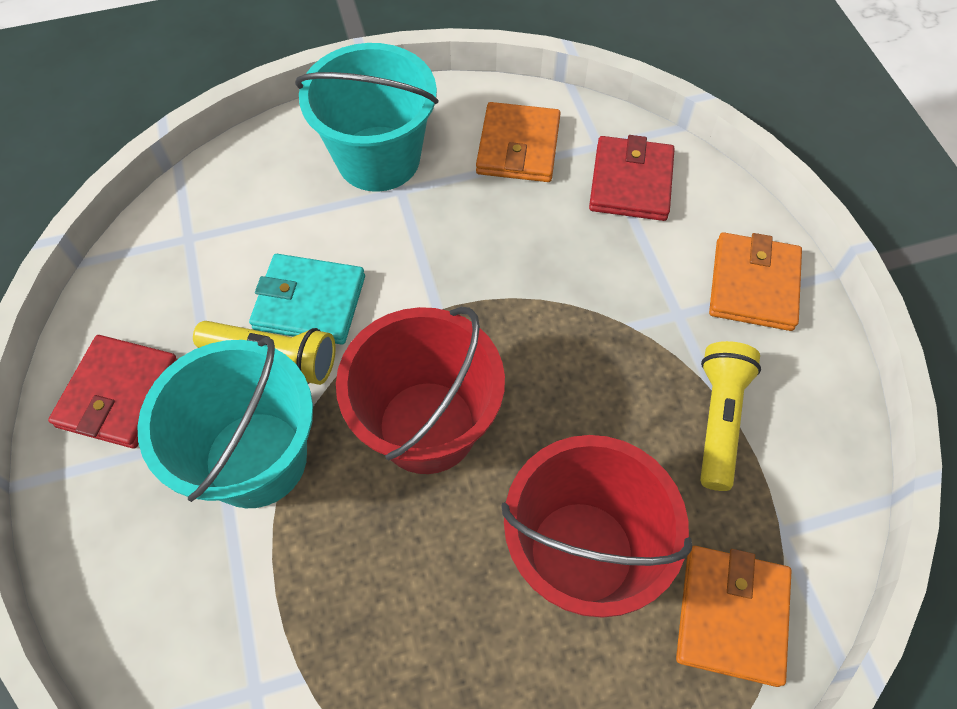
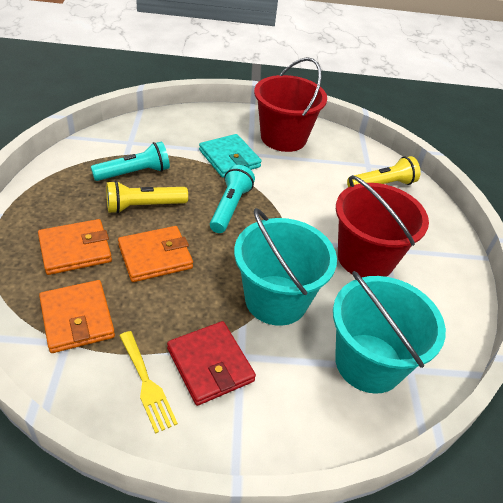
red wallet: [48,335,178,449] [589,135,675,221] = 2 -> [167,321,256,406] = 1
turquoise flashlight: none = 0 -> [91,142,170,181] [210,165,255,233] = 2
yellow fork: none = 0 -> [119,331,178,434] = 1

